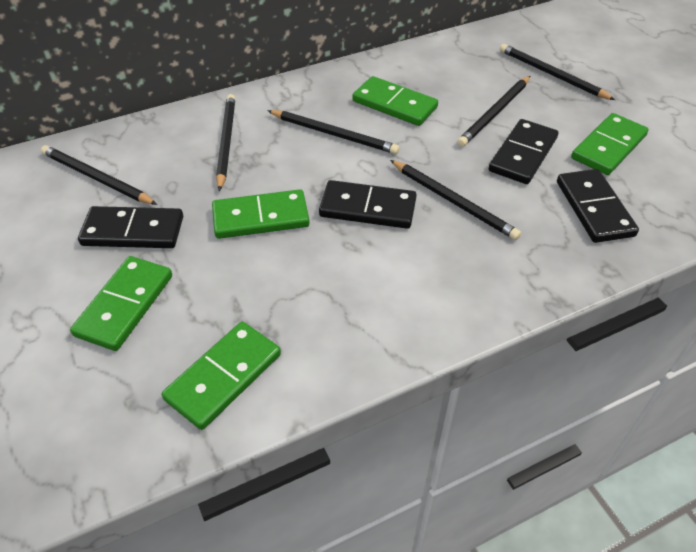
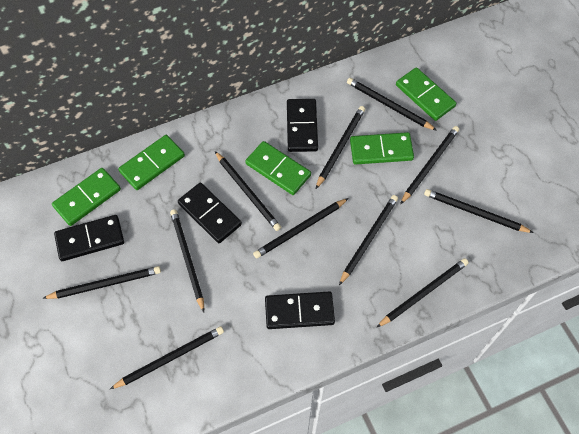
black pencil: [41,145,157,205] [216,94,235,191] [267,110,400,154] [390,160,521,240] [457,76,530,147] [500,44,615,100] = 6 -> [42,266,161,299] [110,326,224,389] [170,209,204,312] [215,151,281,231] [253,198,349,259] [316,106,365,189] [339,195,398,285] [347,78,437,131] [376,258,469,328] [400,126,459,205] [424,189,534,233] = 11

